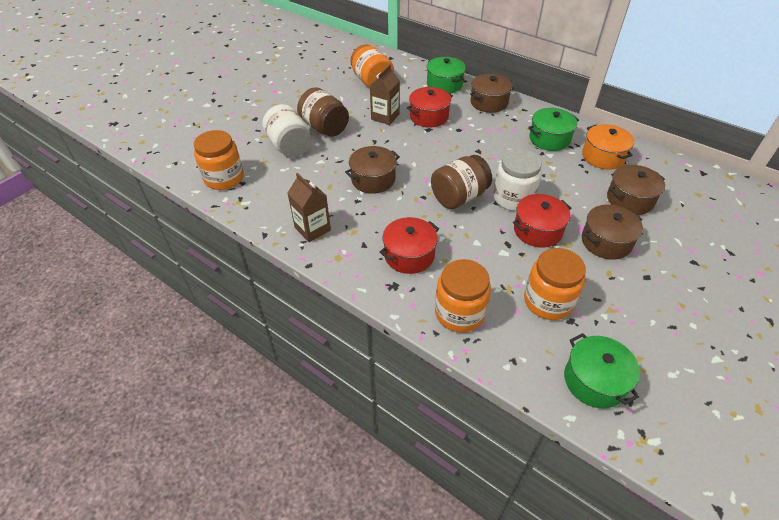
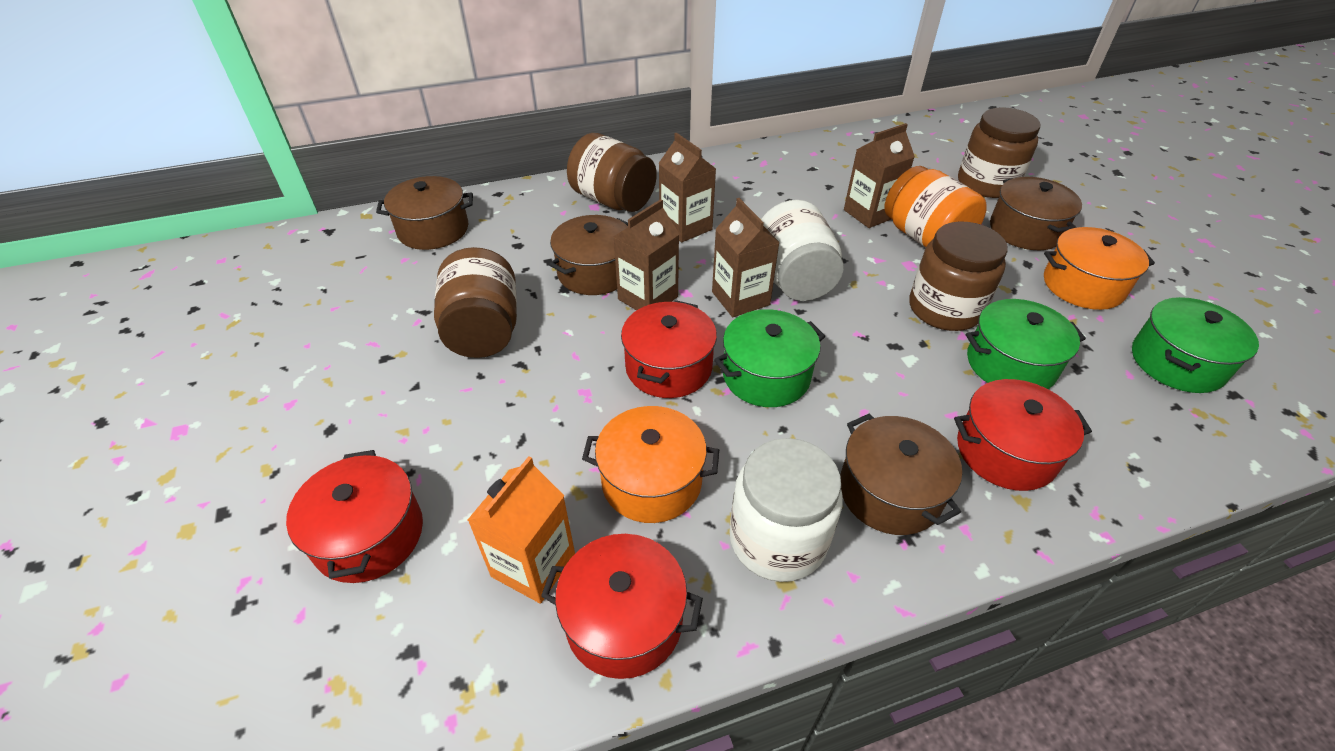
brown carton: [288,173,331,242] [370,64,400,125] = 2 -> [613,199,679,311] [659,133,716,242] [712,198,780,317] [844,123,915,228] = 4
brown jar: [297,87,349,137] [431,155,492,209] = 2 -> [434,247,517,358] [567,133,657,212] [909,222,1008,331] [958,107,1040,198] = 4
orange carton: none = 0 -> [468,456,575,604] = 1
orange jar: [194,130,244,190] [350,44,394,88] [435,259,491,332] [524,248,586,320] = 4 -> [884,166,986,248] = 1
orange pot: [582,124,634,169] = 1 -> [582,406,719,523] [1044,227,1155,310] = 2
red pot: [380,217,439,274] [407,87,453,128] [513,194,571,248] = 3 -> [286,450,423,583] [541,534,703,679] [621,300,717,398] [954,379,1092,491] = 4

